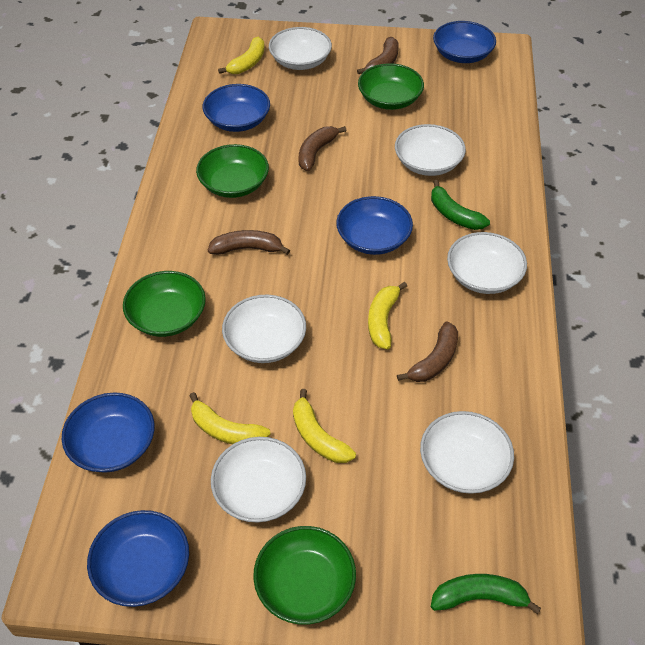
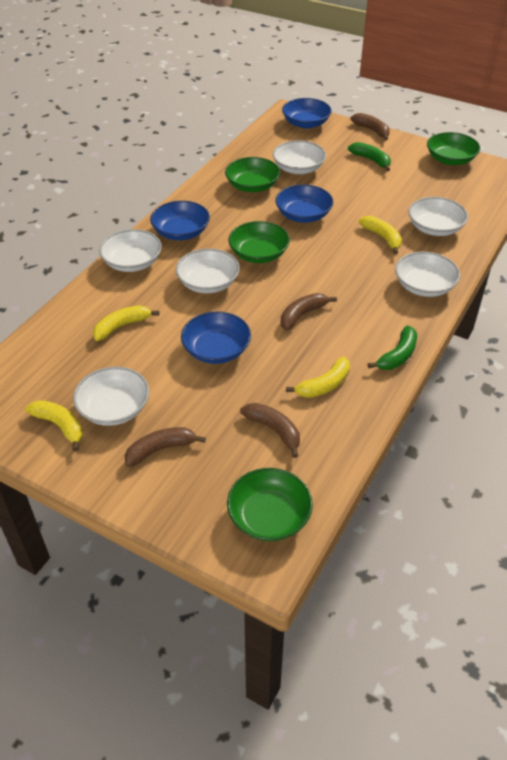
blue bowl: [62,392,155,473] [87,510,189,607] [203,84,270,132] [336,196,413,255] [433,21,496,63] = 5 -> [150,201,210,240] [181,312,251,364] [276,185,333,223] [282,98,332,129] = 4

